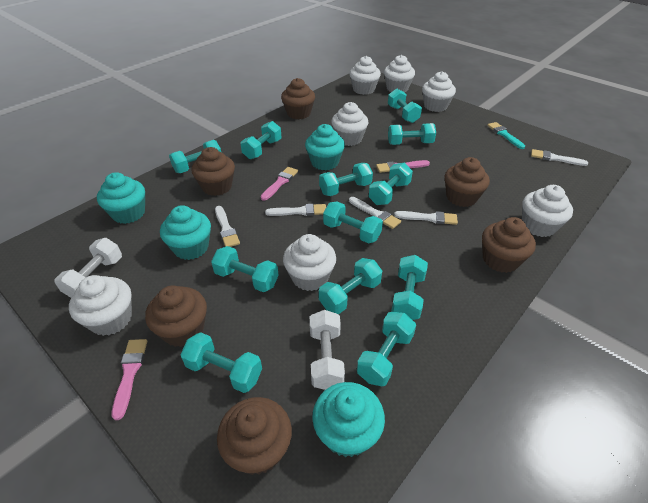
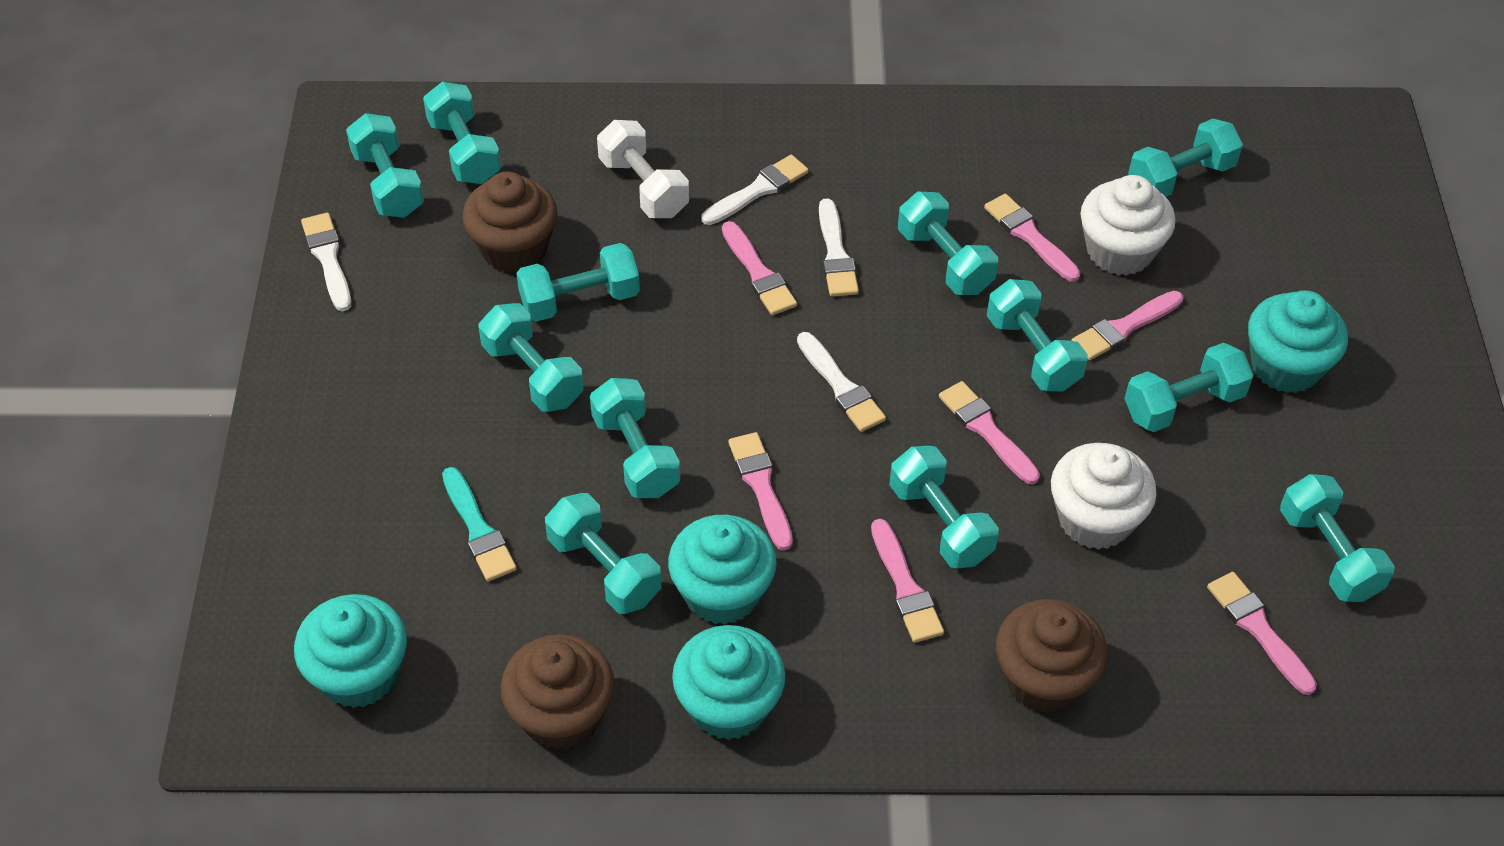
brown cupcake: [145,286,207,347] [192,147,235,196] [217,397,292,475] [281,78,315,119] [445,157,490,207] [482,217,536,273] = 6 -> [462,172,557,273] [501,634,614,750] [996,599,1108,713] = 3
pink brush: [111,339,147,420] [261,167,298,201] [376,160,430,173] = 3 -> [722,221,797,315] [728,432,793,551] [871,519,944,643] [939,381,1040,484] [984,194,1081,282] [1071,291,1183,360] [1207,572,1317,695] = 7
white brush: [215,206,240,247] [265,204,326,216] [349,197,401,229] [394,211,458,225] [531,149,588,166] = 5 -> [301,213,351,311] [702,155,809,225] [797,332,886,432] [819,198,859,296] = 4
white cupcake: [69,275,132,336] [283,234,336,291] [331,102,368,146] [349,56,381,95] [384,55,415,93] [422,71,456,112] [522,185,573,237] = 7 -> [1051,443,1157,550] [1080,175,1175,276] = 2
white dumbbell: [55,238,122,297] [310,310,345,390] = 2 -> [597,120,689,218] = 1

